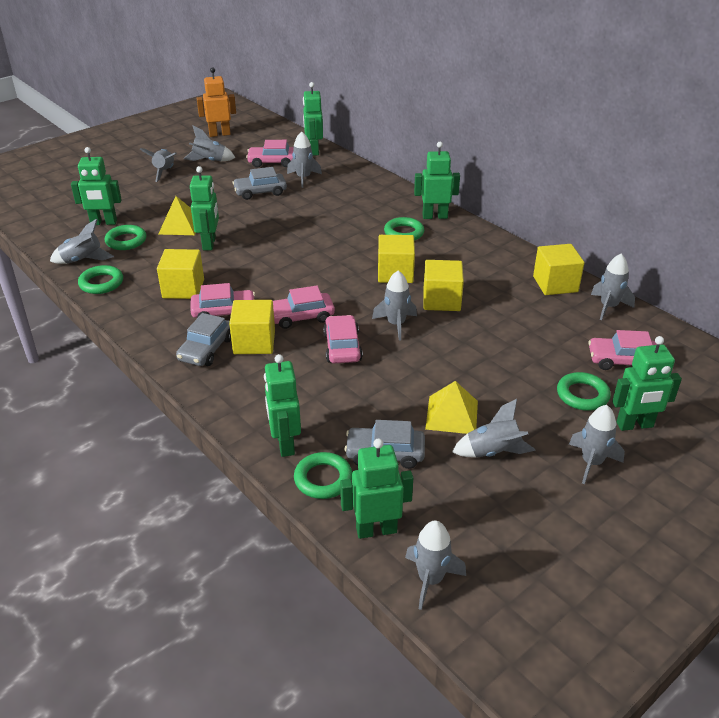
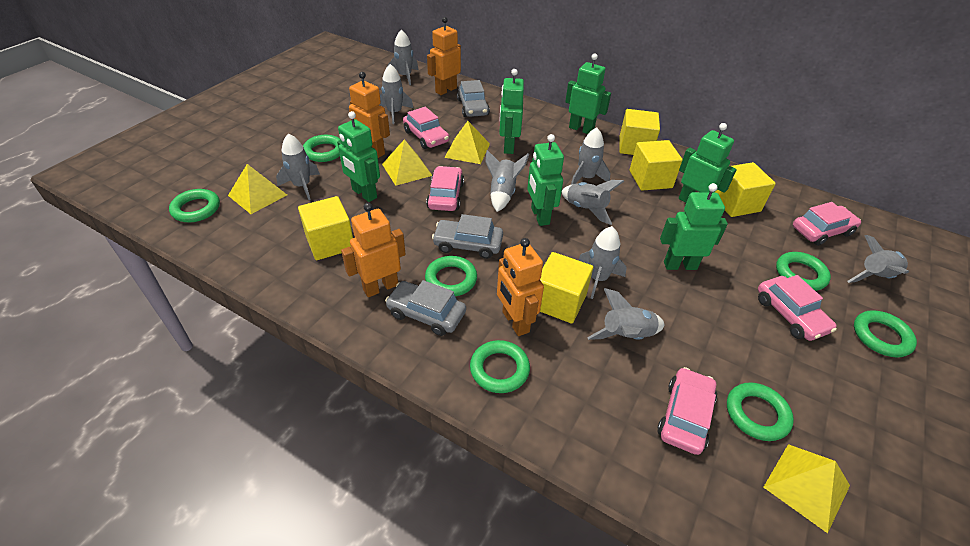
green ring: [78,265,123,294] [105,225,147,250] [294,452,352,499] [384,217,424,241] [557,372,611,411] = 5 -> [169,189,220,222] [303,135,340,162] [425,256,477,296] [470,340,530,393] [727,382,794,441] [776,252,831,291] [854,310,917,357] = 7
green robot: [71,147,122,225] [190,166,219,250] [264,354,301,457] [303,82,323,156] [340,438,413,539] [414,142,460,219] [612,336,682,431] = 7 -> [337,111,380,202] [499,69,524,154] [527,134,564,226] [565,54,611,134] [660,183,728,270] [679,123,737,203] = 6
orange robot: [197,67,236,137] = 1 -> [341,203,406,297] [349,72,390,158] [427,17,461,95] [497,238,544,336] = 4
yellow pyramid: [158,196,196,235] [425,381,478,434] = 2 -> [228,164,287,214] [382,139,432,186] [444,121,490,164] [763,444,850,533] = 4

